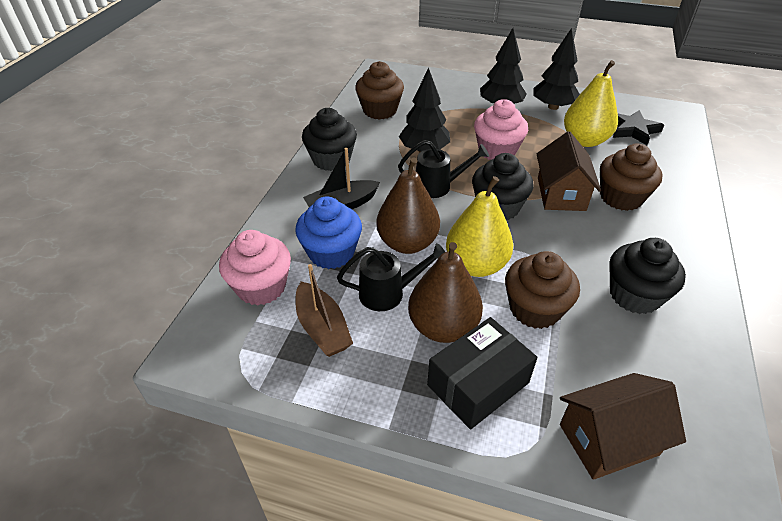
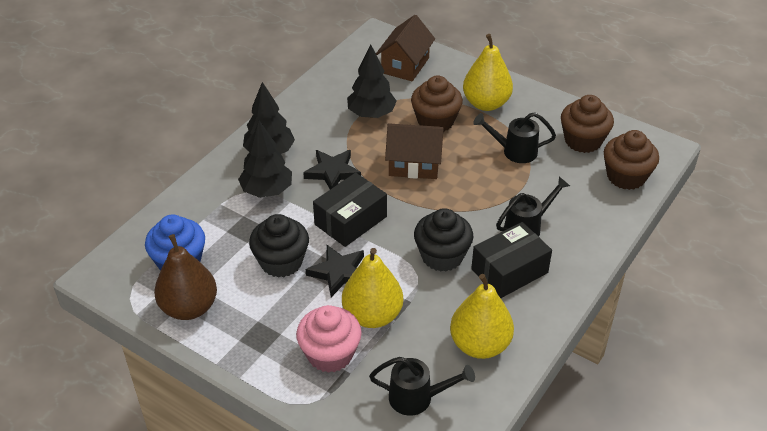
black boat: [303,148,380,209] = 1 -> none = 0
black box: [427,317,537,430] = 1 -> [313,173,387,247] [471,222,552,298] = 2
black cupcake: [302,108,357,171] [472,153,533,220] [609,238,686,314] = 3 -> [249,214,309,278] [414,208,473,271] = 2
black star: [613,110,664,145] = 1 -> [303,150,361,189] [306,245,364,297] = 2
black watering can: [337,243,445,311] [398,140,489,198] = 2 -> [369,357,475,416] [473,113,556,163] [496,176,570,236] = 3
brown boat: [295,264,353,357] = 1 -> none = 0
brown pear: [376,158,440,254] [408,242,483,343] = 2 -> [154,234,217,320] = 1
pink cupcake: [219,230,291,306] [474,99,528,160] = 2 -> [296,305,362,373] = 1
yellow pear: [446,176,513,277] [564,60,618,147] = 2 -> [342,248,403,328] [450,274,514,359] [463,34,513,111] = 3

